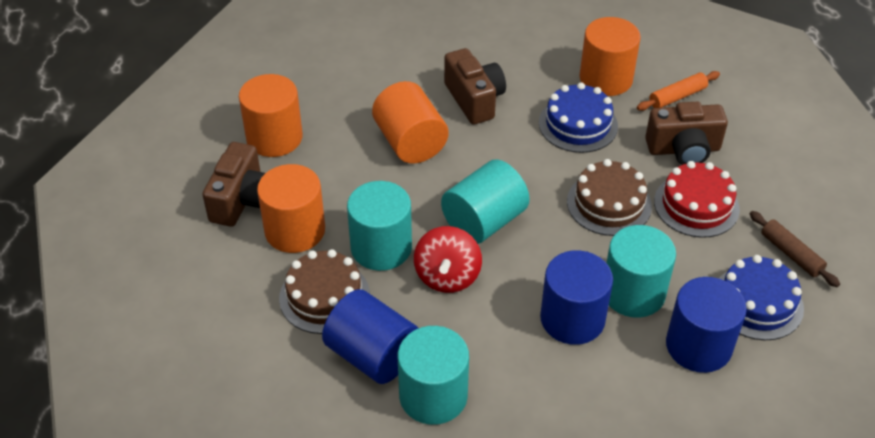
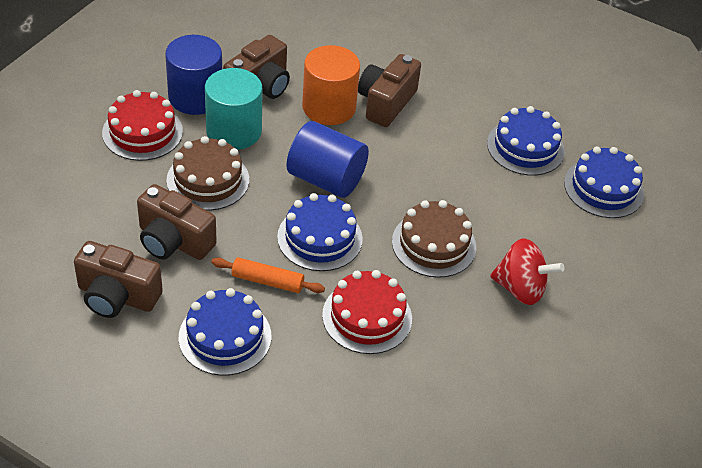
blue cake: [539,82,618,153] [719,255,804,340] = 2 -> [179,288,271,376] [277,193,363,271] [487,106,565,176] [564,147,644,218] = 4
blue cylinder: [322,289,418,384] [540,250,613,345] [666,277,747,373] = 3 -> [165,35,222,115] [287,121,369,198] = 2
brown camera: [203,142,265,227] [444,48,506,125] [645,102,728,165] = 3 -> [74,241,163,318] [137,184,217,260] [223,35,290,99] [358,54,421,127] = 4
brown rolling pin: [750,211,840,287] = 1 -> none = 0
orange cylinder: [239,74,303,157] [257,164,325,253] [372,81,449,164] [580,17,641,96] = 4 -> [302,45,360,125] = 1
red cake: [654,161,740,238] = 1 -> [102,90,183,161] [322,270,412,354] = 2
turquoise cylinder: [347,181,412,271] [398,326,469,425] [441,159,530,244] [606,225,676,318] = 4 -> [205,68,263,150] = 1

